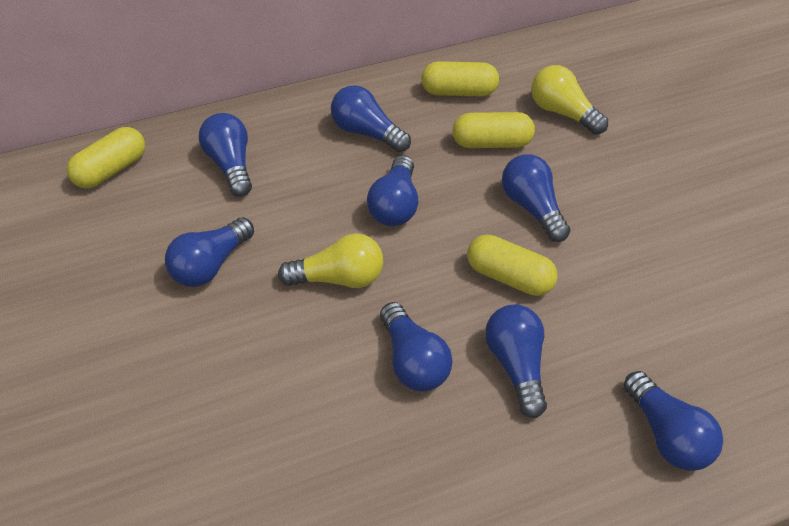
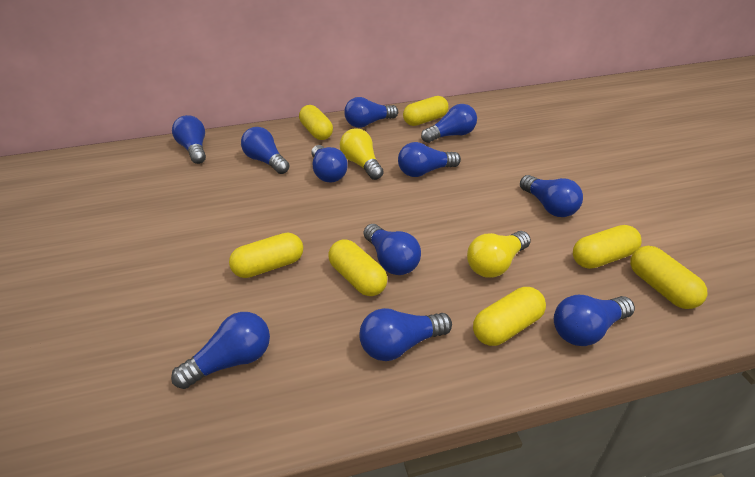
blue light bulb: [165,217,254,287] [199,113,252,197] [331,85,411,152] [367,155,418,226] [380,302,453,391] [485,305,547,418] [502,154,570,242] [624,371,723,471] = 8 -> [171,312,270,389] [172,115,206,164] [241,127,290,174] [311,145,348,182] [344,97,398,128] [360,308,452,361] [364,224,421,275] [398,142,461,177] [421,104,477,143] [520,175,583,217] [554,295,635,346] = 11
yellow capsule: [67,127,145,188] [421,61,499,97] [452,112,535,148] [467,235,558,296] = 4 -> [229,233,303,278] [299,105,333,140] [328,240,388,296] [403,96,449,126] [473,287,546,346] [573,225,642,269] [630,246,707,309] = 7

